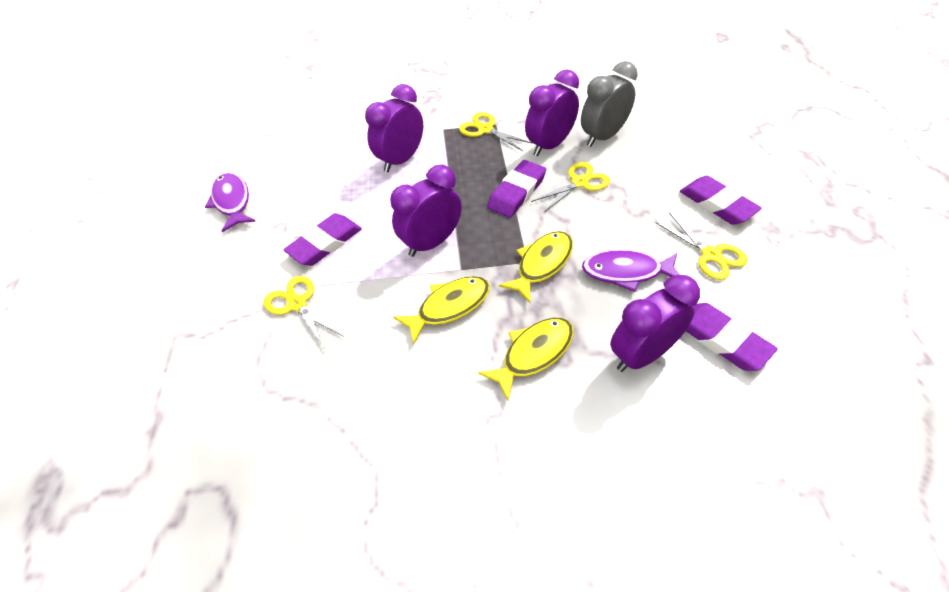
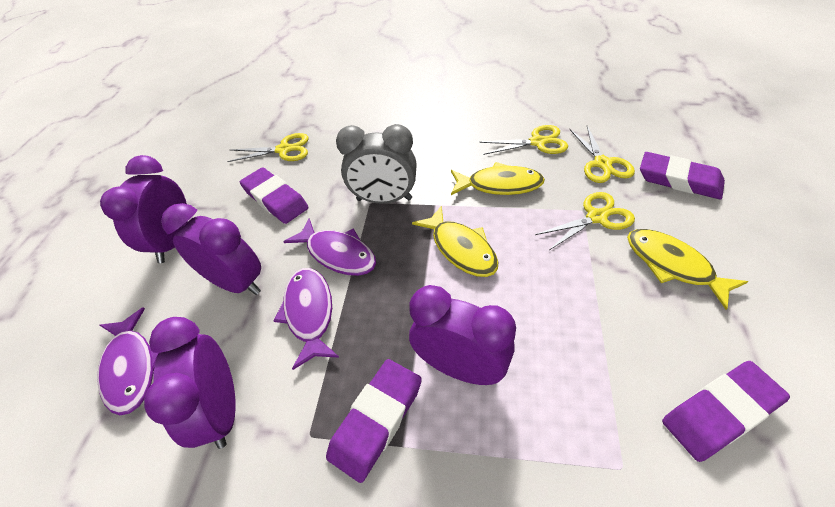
purple fish: [205,172,256,232] [582,250,680,292] = 2 -> [97,307,159,415] [274,268,339,370] [283,218,376,276] = 3

